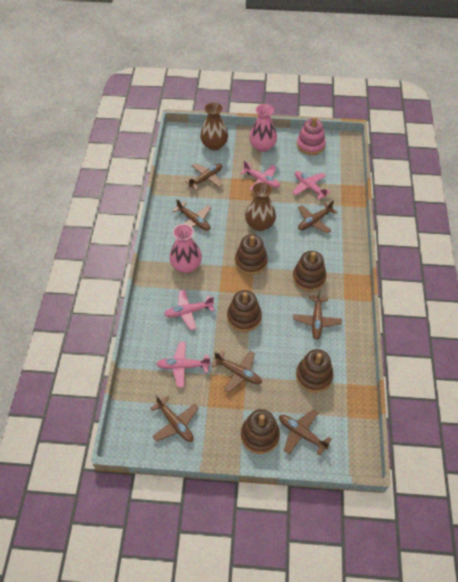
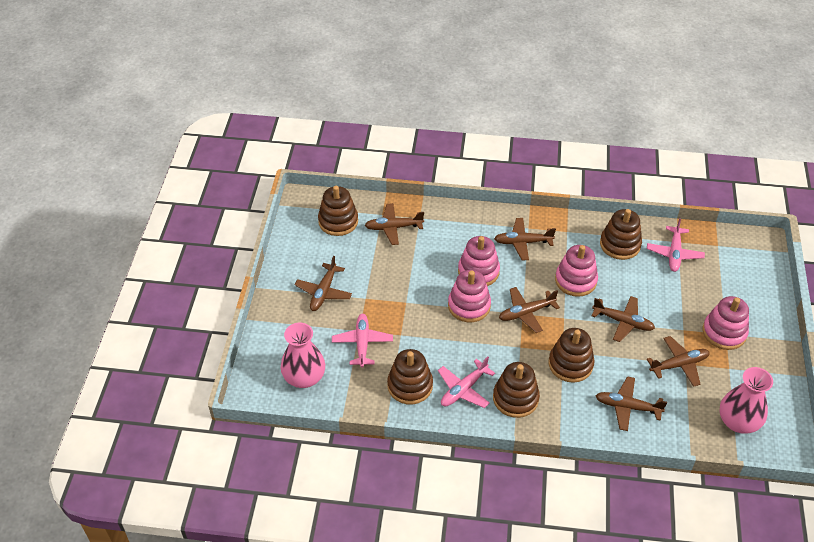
brown vase: [200,102,228,151] [245,182,276,231] = 2 -> none = 0
pink plane: [156,342,211,387] [164,290,215,330] [240,161,280,191] [292,171,331,200] = 4 -> [332,314,393,368] [438,356,495,408] [647,218,705,272] = 3
pink stacking toy: [297,117,326,155] = 1 -> [448,270,491,322] [458,236,500,286] [555,245,598,297] [702,296,749,350] = 4

